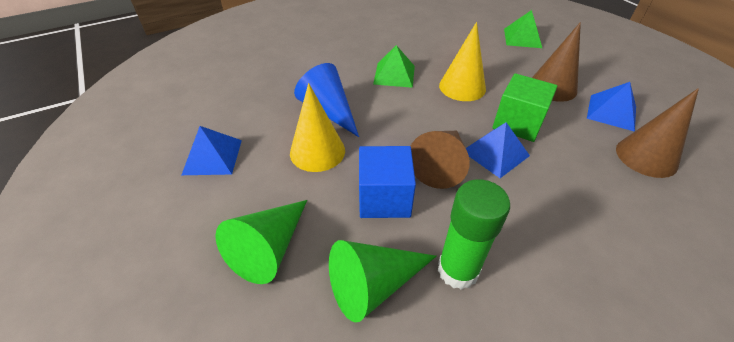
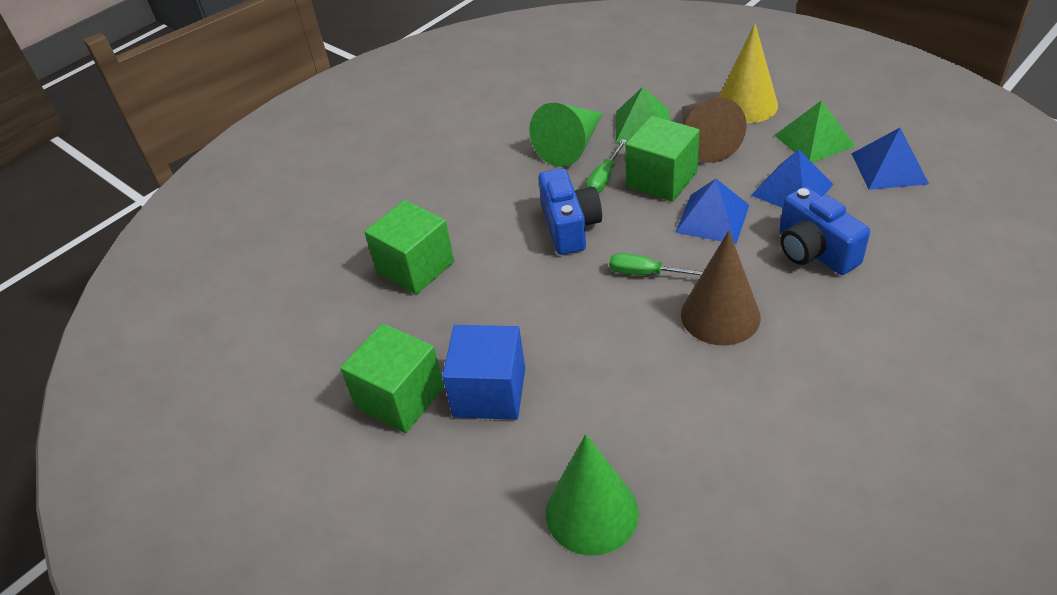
blue camera: none = 0 -> [538,168,602,255] [780,187,870,275] = 2
blue cone: [294,63,359,137] = 1 -> none = 0
brown cone: [411,131,470,189] [532,22,581,102] [616,88,699,178] = 3 -> [681,230,761,345] [682,98,746,163] = 2
green cube: [492,73,558,142] = 1 -> [340,323,444,433] [364,200,454,295] [625,116,700,202] = 3
green glue stick: [438,179,510,290] = 1 -> none = 0
green screwdriver: none = 0 -> [586,139,627,193] [609,253,704,276] = 2
yellow cone: [290,83,345,172] [439,22,486,101] = 2 -> [718,23,778,123] = 1

